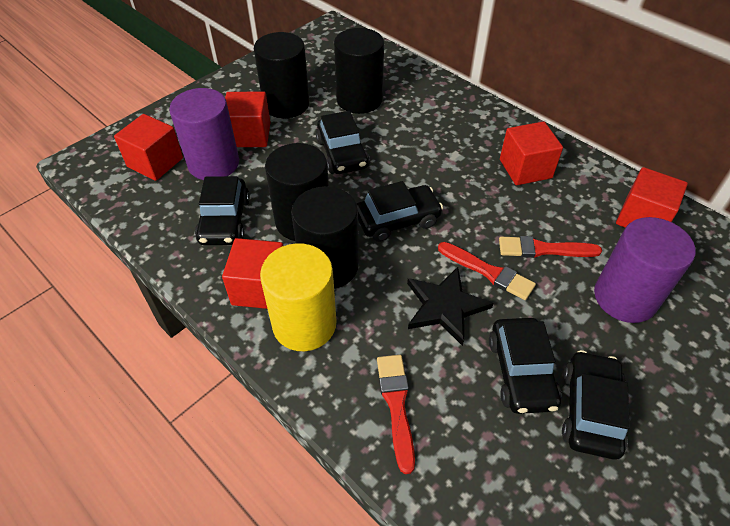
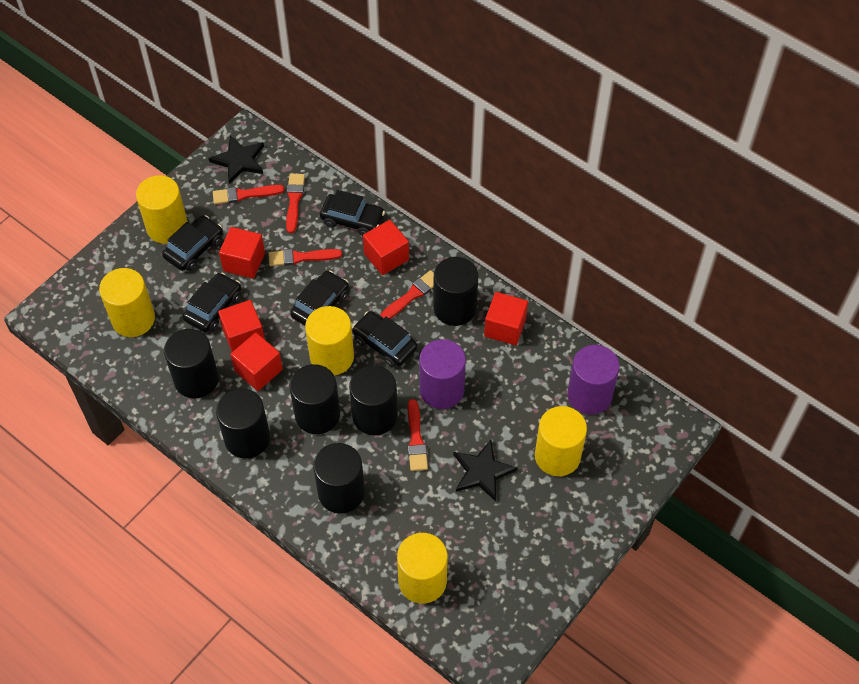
black cylinder: [254,32,310,118] [265,143,329,241] [291,186,359,289] [334,28,384,114] = 4 -> [164,329,219,399] [216,388,270,459] [289,364,340,434] [313,443,365,513] [349,365,398,435] [433,257,479,326] = 6
black star: [407,267,494,346] = 1 -> [208,135,264,184] [454,440,518,502] = 2
red brush: [377,355,415,474] [438,242,536,300] [499,236,602,258] = 3 -> [213,185,285,204] [268,249,342,266] [286,174,305,233] [380,270,434,319] [408,399,428,471] = 5
yellow cylinder: [260,243,336,351] = 1 -> [99,268,155,337] [136,175,188,244] [305,306,354,376] [397,533,448,604] [535,406,587,476] = 5

